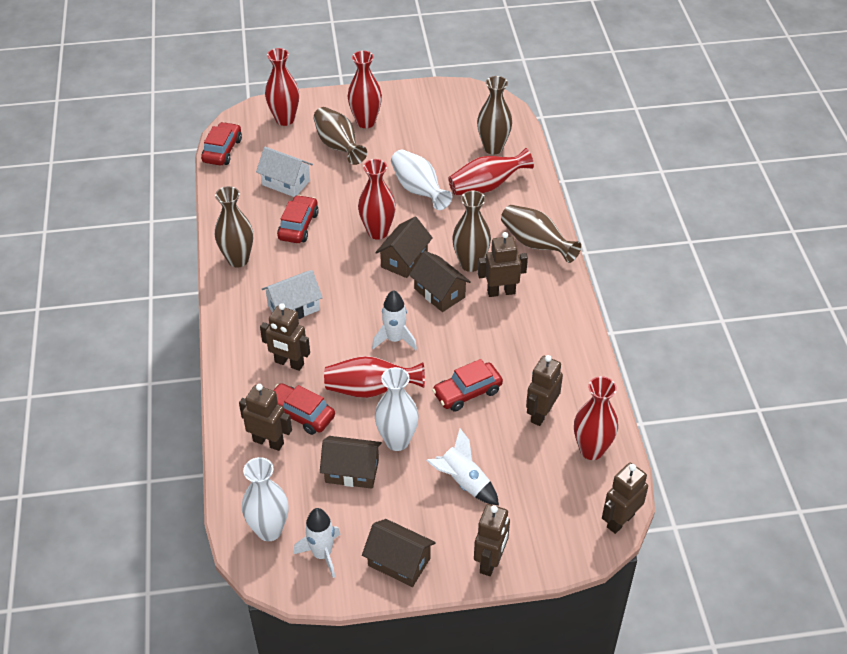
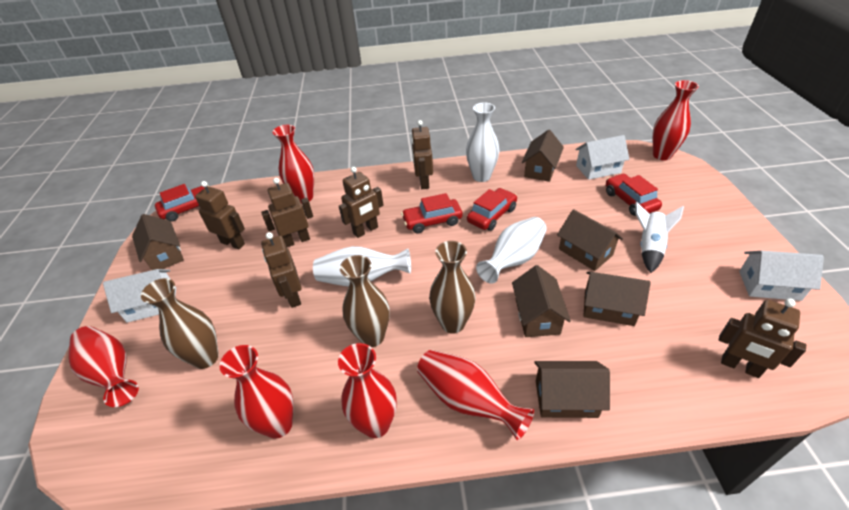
brown house: [320,436,382,489] [362,519,436,587] [375,217,433,278] [409,251,471,312] = 4 -> [132,214,184,270] [512,265,571,337] [522,130,564,182] [534,361,610,418] [557,209,623,271] [583,272,651,326] = 6
brown vase: [215,186,253,267] [313,107,367,165] [452,191,491,272] [477,76,512,154] [501,205,581,263] = 5 -> [141,278,219,369] [340,255,390,347] [429,241,476,334] = 3
white house: [256,147,313,197] [262,270,323,319] = 2 -> [103,269,176,323] [575,135,629,180] [739,251,824,301] = 3
white rocket: [293,508,340,578] [372,290,417,350] [426,429,499,505] = 3 -> [635,202,684,273] = 1

